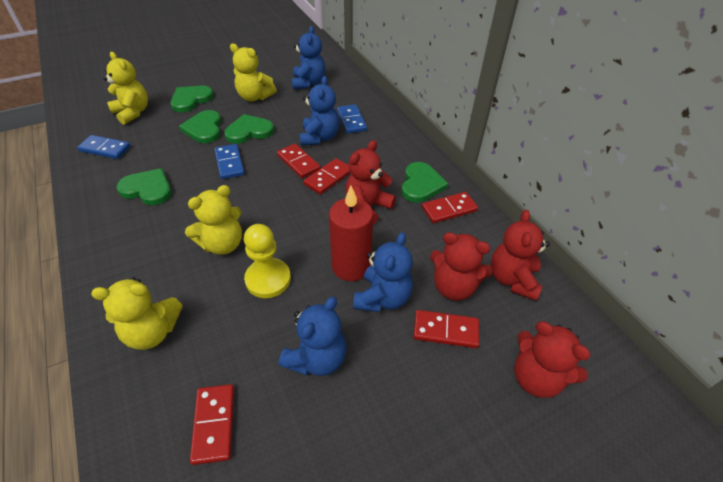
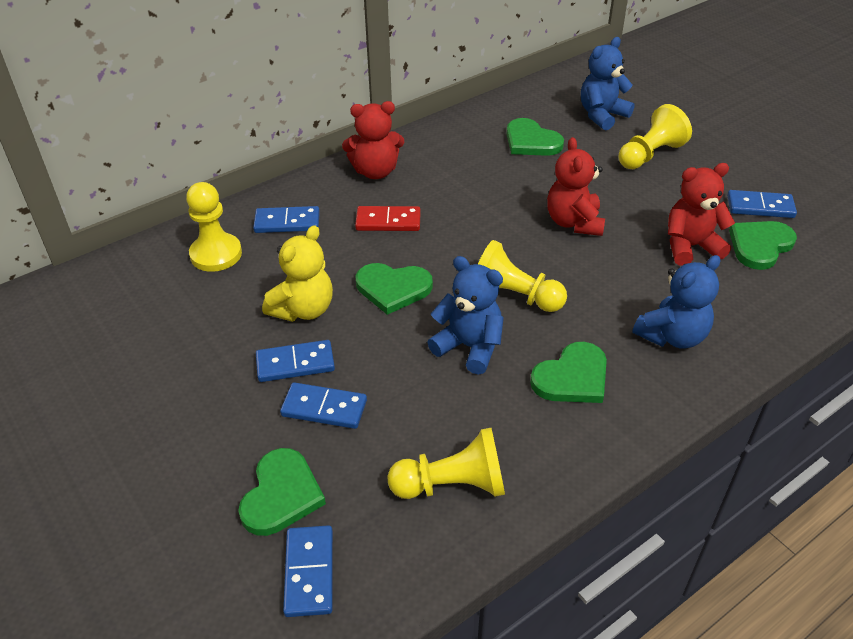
blue domino: [77,135,131,159] [214,144,245,179] [337,104,367,134] = 3 -> [253,206,320,233] [256,340,335,382] [280,382,367,429] [283,525,333,617] [727,190,797,218] = 5
blue teddy bear: [279,296,347,376] [291,26,325,90] [300,76,339,146] [353,232,413,312] = 4 -> [427,256,504,375] [581,37,635,130] [633,255,720,349] = 3
red candle: [329,186,373,281] = 1 -> none = 0
red domino: [190,384,234,465] [277,144,321,178] [304,158,351,195] [413,310,479,348] [422,192,478,223] = 5 -> [355,206,421,231] = 1
red teddy bear: [345,140,396,224] [430,232,493,301] [490,210,550,301] [514,321,591,398] = 4 -> [342,101,404,179] [547,137,605,236] [668,163,735,266] = 3
yellow pawn: [244,224,291,298] = 1 -> [186,182,242,272] [388,428,505,499] [478,240,567,312] [618,104,692,169] = 4
yellow teddy bear: [91,277,182,350] [103,52,148,125] [185,185,242,255] [230,44,277,101] = 4 -> [262,225,333,322] = 1

